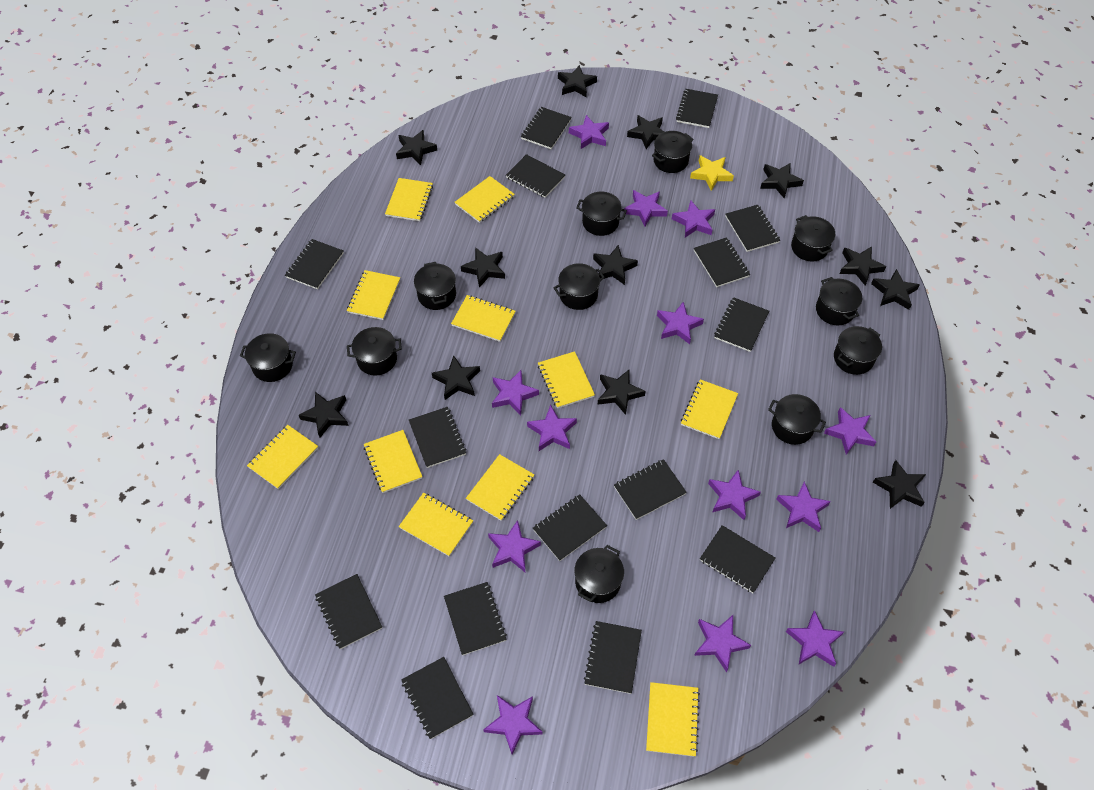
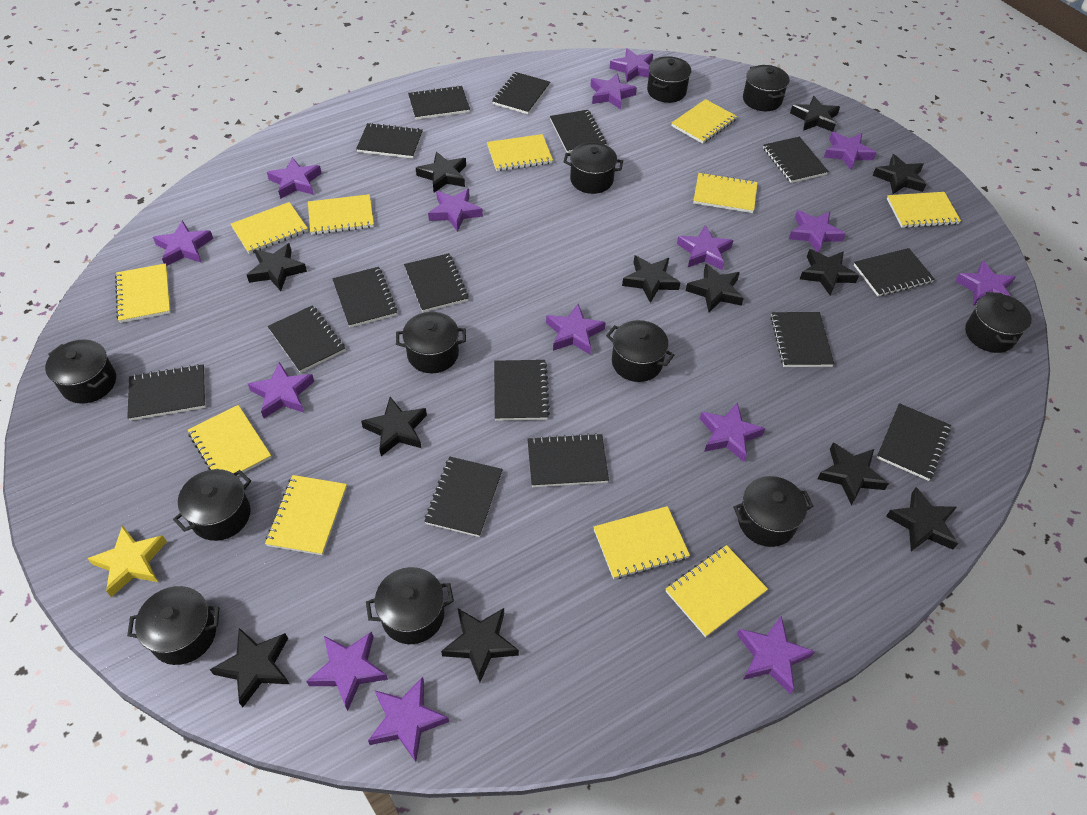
purple star: [483,695,543,755] [488,520,541,572] [492,370,539,415] [527,405,577,451] [569,115,609,149] [624,190,668,227] [657,302,704,344] [672,200,715,237] [694,615,751,672] [708,470,761,520] [776,482,831,532] [786,610,844,667] [824,407,876,455] = 13 -> [153,220,213,266] [248,362,314,418] [267,157,322,199] [306,632,388,711] [368,677,449,762] [428,189,483,232] [546,304,606,355] [590,73,637,109] [610,48,653,82] [677,225,733,270] [700,402,765,462] [737,616,815,695] [789,210,846,253] [824,132,877,170] [955,261,1016,306] = 15

